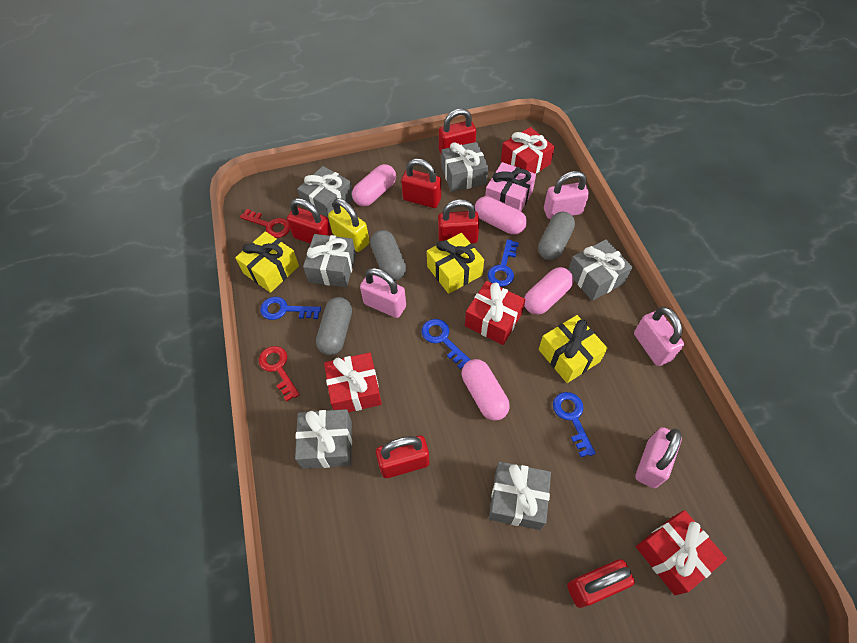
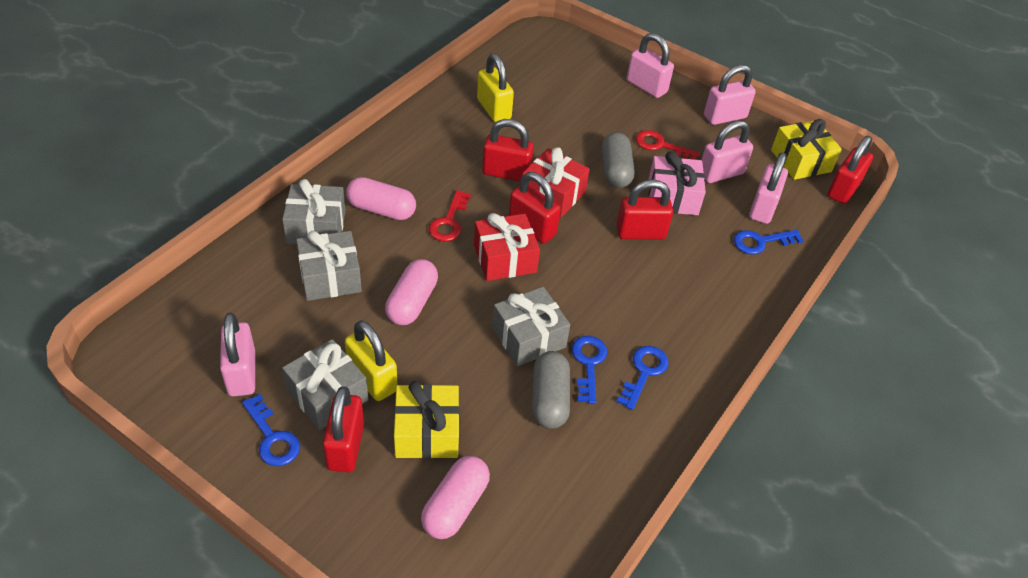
grey capsule: [316,297,352,355] [370,230,406,281] [538,212,575,260] = 3 -> [532,351,570,429] [602,132,635,188] = 2
grey gift: [295,409,352,469] [297,166,353,220] [303,234,356,287] [441,142,488,192] [489,462,551,530] [568,239,633,301] = 6 -> [282,179,346,244] [282,339,368,430] [296,231,362,301] [492,287,570,366] = 4
pink capsule: [352,164,396,206] [462,359,510,421] [475,196,527,235] [524,267,574,315] = 4 -> [346,177,416,220] [385,259,438,325] [421,456,490,539] = 3
pink padlock: [360,268,406,318] [544,171,589,219] [634,307,684,366] [635,427,682,488] = 4 -> [220,313,255,396] [627,33,674,98] [702,120,753,183] [704,65,756,125] [749,152,788,224] = 5
red gift: [324,352,382,412] [465,281,525,345] [501,127,555,174] [636,510,727,595] = 4 -> [474,213,540,281] [522,147,590,218] = 2
red padlock: [287,198,332,244] [376,436,429,478] [401,158,441,208] [438,199,479,244] [439,109,476,153] [567,559,635,608] = 6 -> [323,386,364,472] [482,119,534,181] [509,172,561,244] [616,179,673,239] [827,136,873,204] = 5
yellow gift: [235,231,299,293] [427,233,484,294] [539,315,608,383] = 3 -> [394,381,460,459] [771,119,842,180] = 2
yellow padlock: [328,198,369,252] = 1 -> [345,320,398,401] [477,54,514,123] = 2

